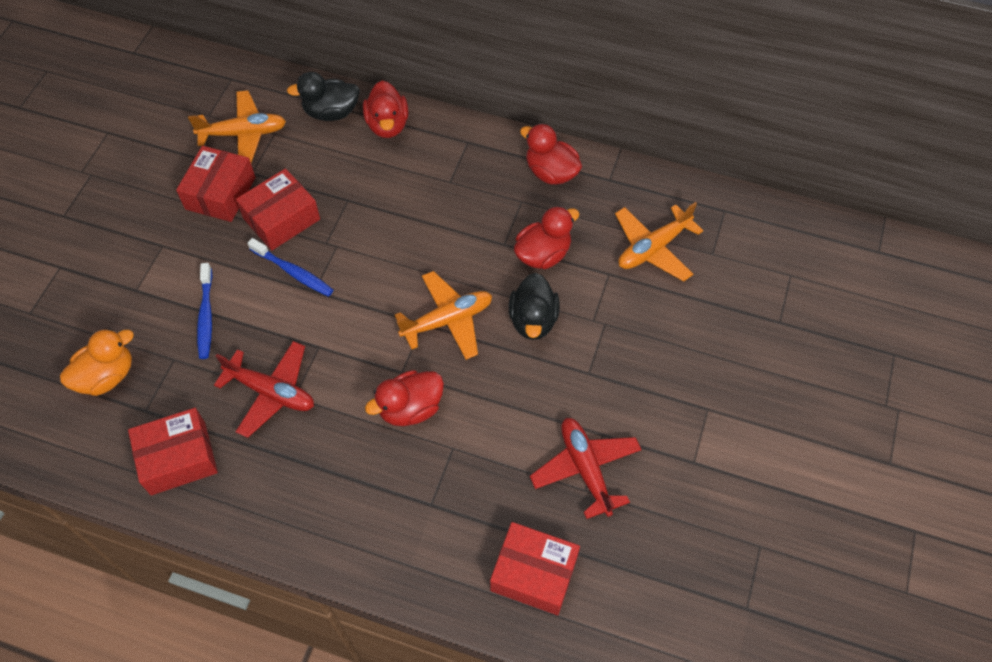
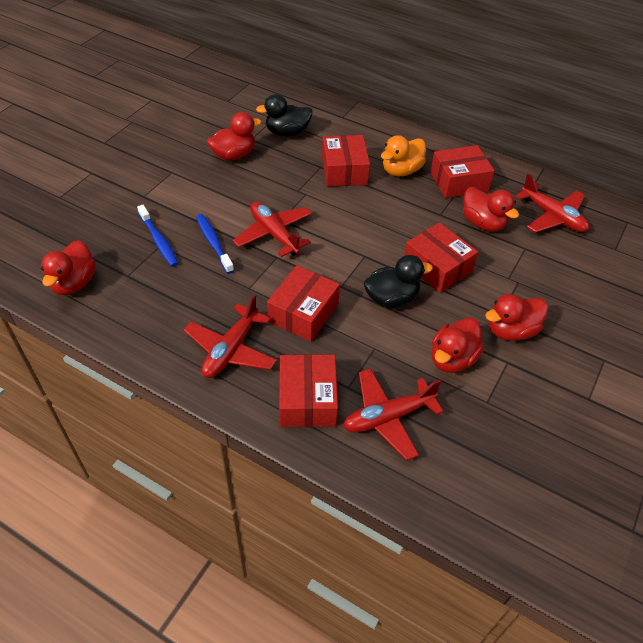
orange plane: [188,90,286,163] [395,271,492,360] [615,202,703,281] = 3 -> none = 0
red box: [128,408,218,495] [176,146,256,222] [236,168,320,251] [490,522,580,615] = 4 -> [267,265,340,342] [279,354,338,427] [322,135,370,187] [404,222,478,293] [430,145,495,198] = 5
red duck: [363,81,408,138] [365,370,444,426] [514,206,579,269] [520,124,582,185] = 4 -> [41,240,96,295] [207,112,262,161] [431,318,484,373] [463,187,519,231] [485,294,548,341] = 5
red plane: [214,341,314,438] [530,418,642,519] = 2 -> [184,294,277,378] [233,202,312,257] [344,368,443,461] [515,173,589,233] = 4

